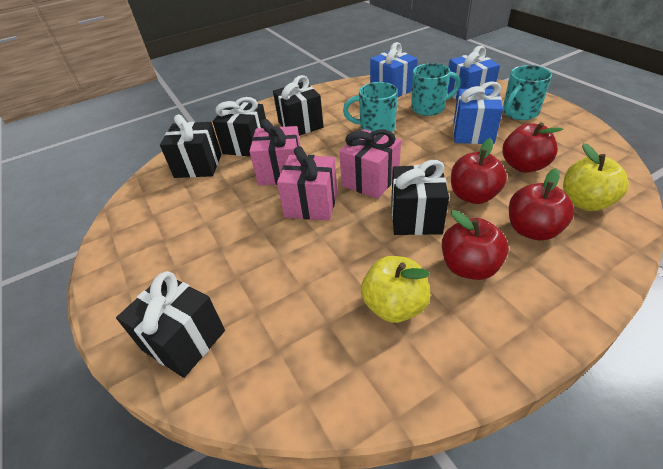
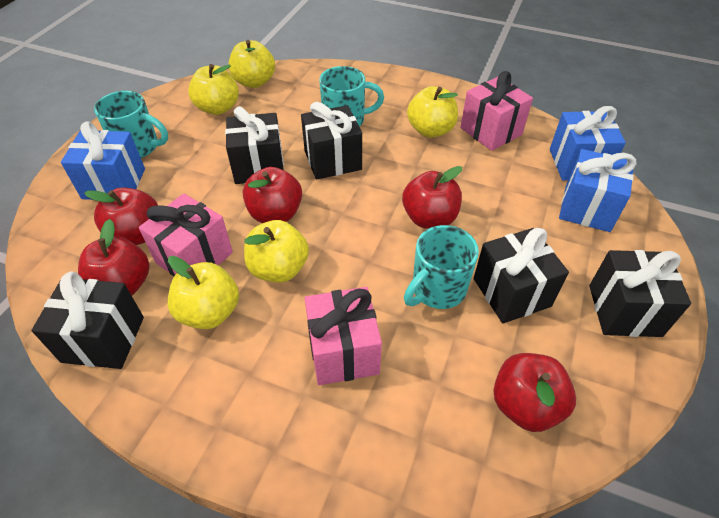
red apple: [442,210,509,280] [451,138,507,204] [503,122,563,173] [509,168,574,241] = 4 -> [78,219,150,296] [84,187,158,245] [243,167,302,223] [402,166,462,229] [493,353,576,432] = 5
yellow apple: [361,256,431,323] [563,143,629,211] = 2 -> [168,256,239,329] [188,64,239,115] [229,40,275,88] [244,220,309,283] [407,86,458,138] = 5

